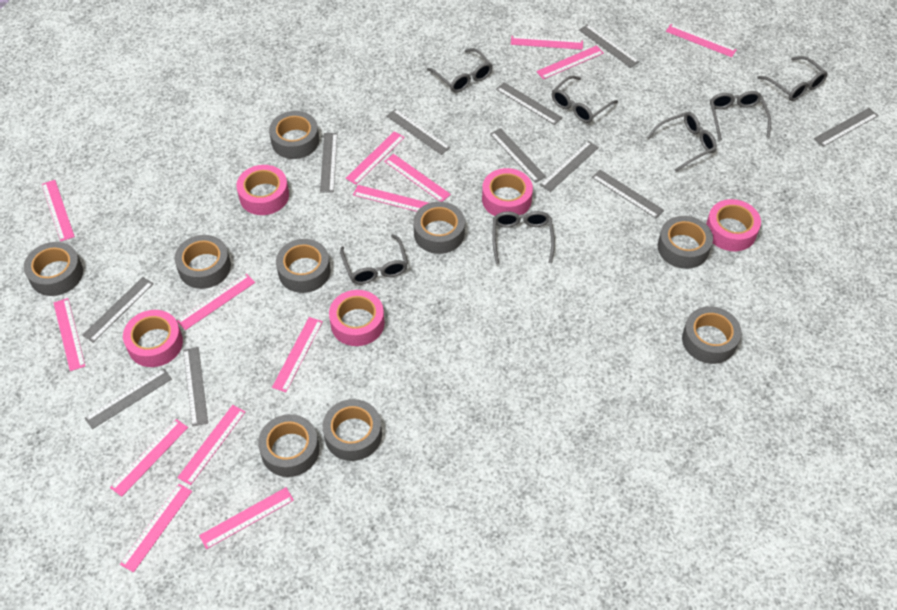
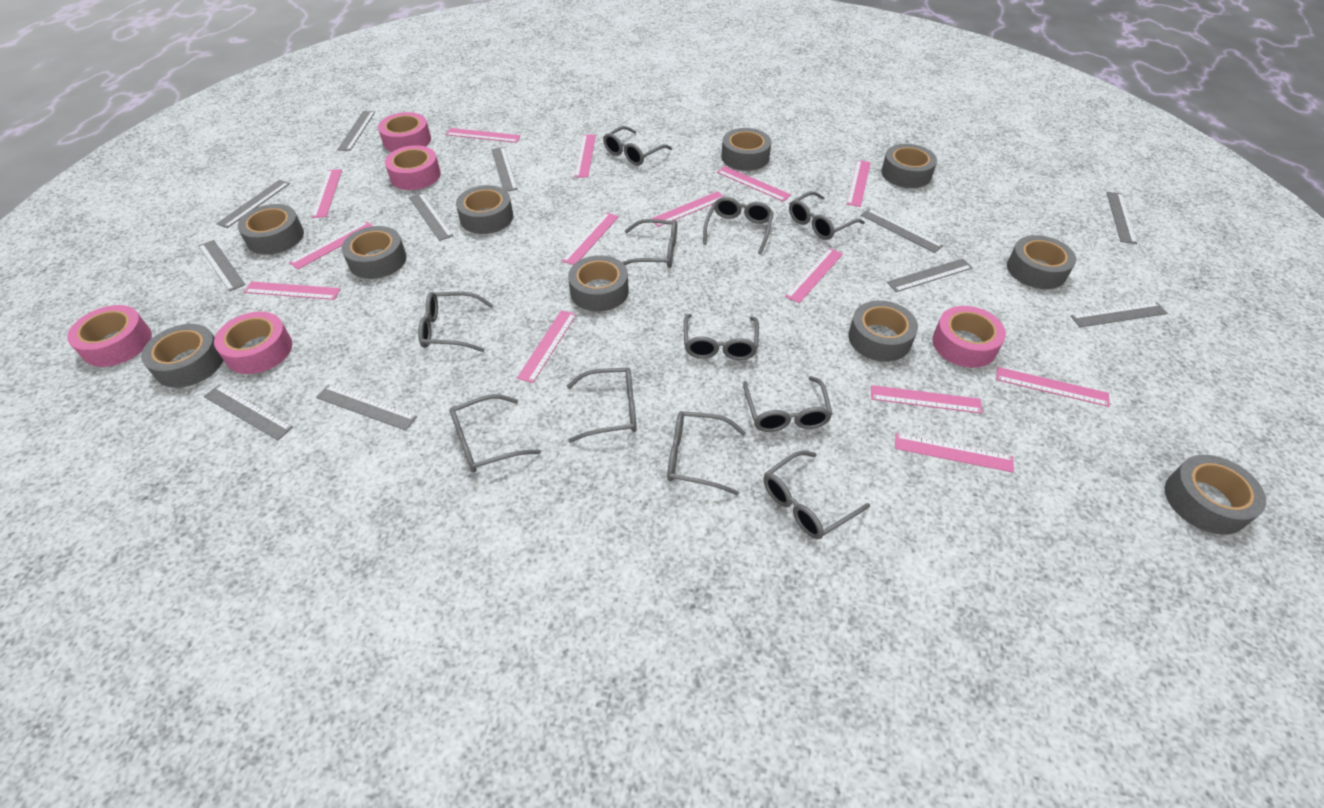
grey glasses: [340,234,408,284] [427,48,493,93] [492,211,555,264] [552,75,618,123] [647,112,717,172] [710,91,771,141] [757,56,828,101] = 7 -> [418,292,494,352] [449,394,541,472] [567,367,637,443] [603,126,672,166] [622,219,677,268] [667,411,746,496] [684,314,759,360] [703,197,773,255] [743,376,833,432] [764,450,870,539] [789,191,865,240] = 11
grey tape: [24,242,83,296] [175,235,231,289] [258,414,319,477] [269,111,319,159] [276,239,331,293] [323,399,382,461] [413,202,465,254] [658,216,713,269] [682,306,741,364] = 9 -> [141,324,223,388] [237,204,304,255] [342,226,407,279] [456,185,513,234] [568,255,629,312] [721,128,771,171] [848,300,918,362] [881,144,937,188] [1007,235,1076,289] [1165,455,1266,535] = 10

